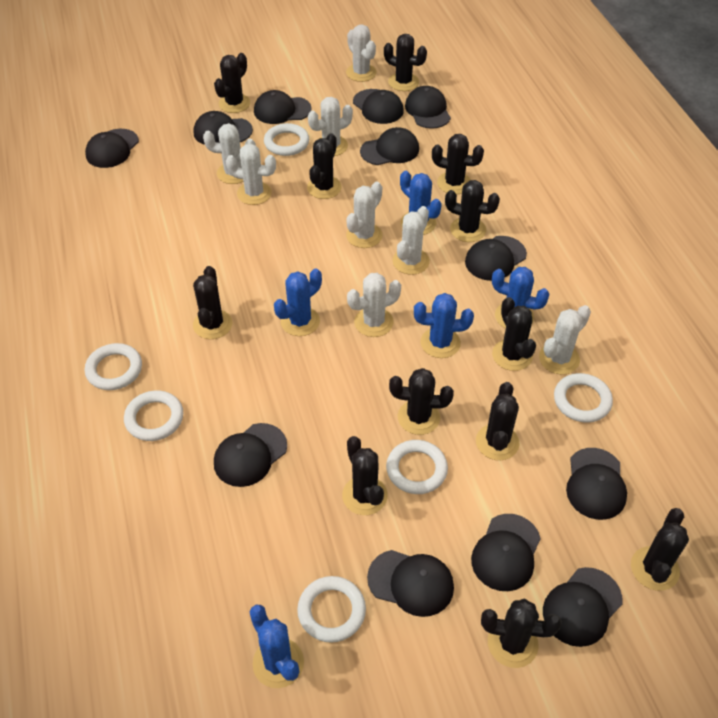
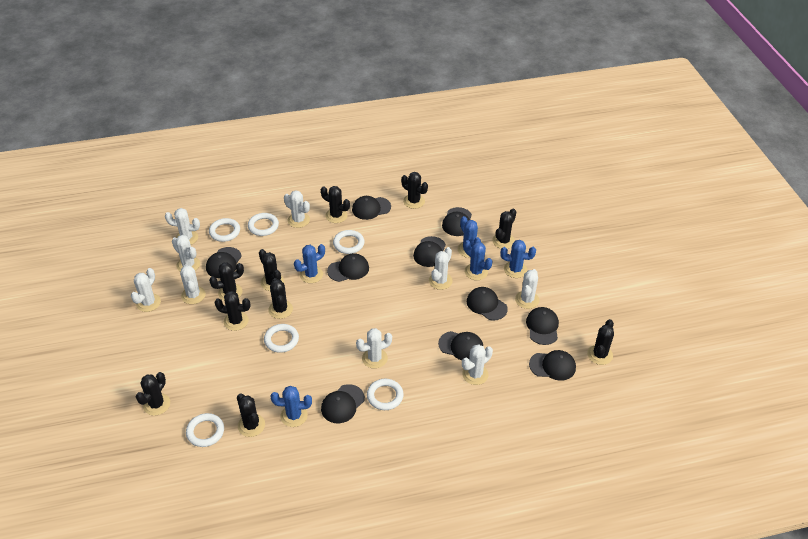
black cactus: [193,266,232,339] [214,53,250,113] [307,133,342,199] [342,436,388,515] [384,34,427,91] [389,368,454,435] [432,134,484,194] [445,180,500,242] [476,382,520,460] [481,598,562,668] [492,297,536,371] [631,508,689,591] = 12 -> [136,372,170,416] [209,263,244,300] [214,291,250,331] [237,394,265,437] [259,249,285,291] [268,278,293,319] [321,186,350,223] [401,172,428,209] [492,208,516,249] [587,319,614,365] = 10
black cap: [85,129,139,168] [194,111,253,145] [214,423,287,487] [254,90,312,124] [353,89,404,124] [360,127,419,165] [367,550,454,617] [405,86,451,129] [465,236,527,281] [471,514,541,591] [543,567,623,647] [566,448,627,520] = 12 -> [206,247,242,278] [321,384,365,423] [327,253,369,282] [352,196,391,220] [413,236,446,267] [438,331,483,360] [442,207,472,236] [467,287,508,321] [526,307,559,345] [529,350,576,381] = 10
white cactus: [203,123,256,184] [226,144,276,205] [308,97,353,156] [346,24,377,82] [346,182,383,248] [347,273,401,337] [392,206,430,275] [539,305,591,375] = 8 -> [131,268,161,312] [165,208,200,245] [172,235,200,271] [180,264,206,304] [284,190,310,228] [356,328,392,369] [429,247,453,290] [462,344,493,385] [515,269,539,309] = 9

